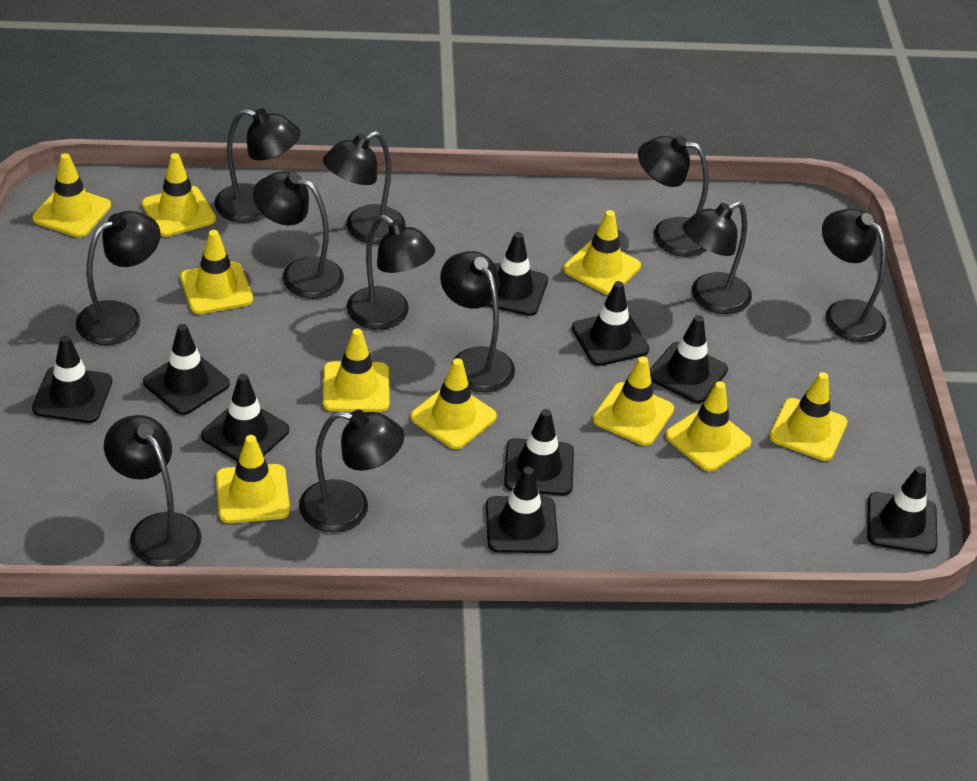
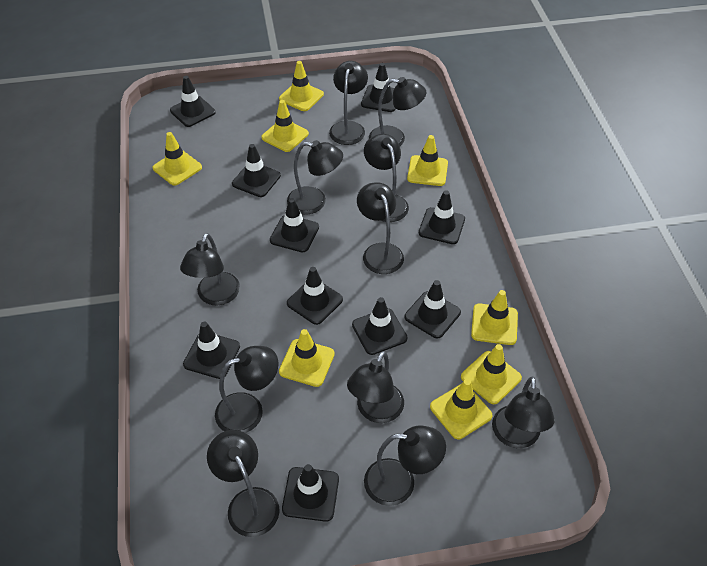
black traffic cone: [32,336,112,423] [143,324,230,415] [201,374,289,462] [486,232,548,316] [486,467,558,553] [504,409,574,496] [572,281,649,366] [650,315,728,403] [867,466,937,554] = 9 -> [170,76,216,127] [183,322,240,379] [232,144,281,197] [270,198,319,252] [282,464,339,522] [287,267,343,325] [352,297,408,355] [361,63,396,112] [404,280,461,338] [419,190,465,244] = 10
yellow traffic cone: [32,153,111,238] [142,153,216,237] [180,230,253,314] [216,435,290,523] [323,328,389,412] [411,358,497,449] [564,210,641,295] [593,356,674,446] [665,381,752,472] [769,372,847,461] = 10 -> [153,132,202,186] [261,100,309,152] [279,61,324,111] [279,329,335,387] [407,135,448,186] [430,379,493,439] [461,344,522,404] [471,290,518,345] = 8

